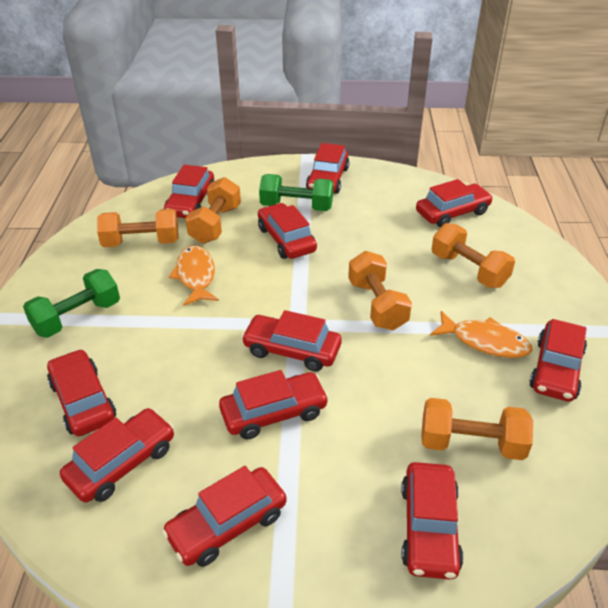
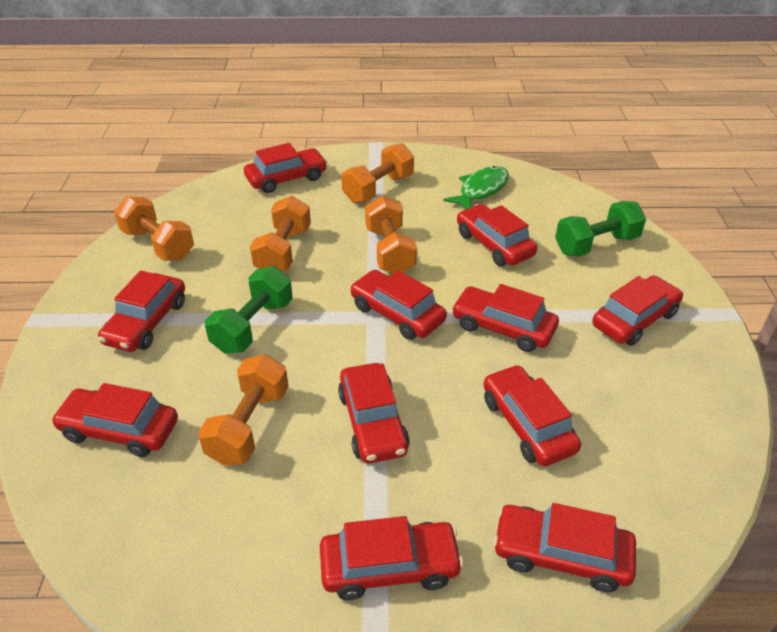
green fish: none = 0 -> [443,166,509,209] = 1
orange fish: [169,245,219,306] [430,311,532,358] = 2 -> none = 0

